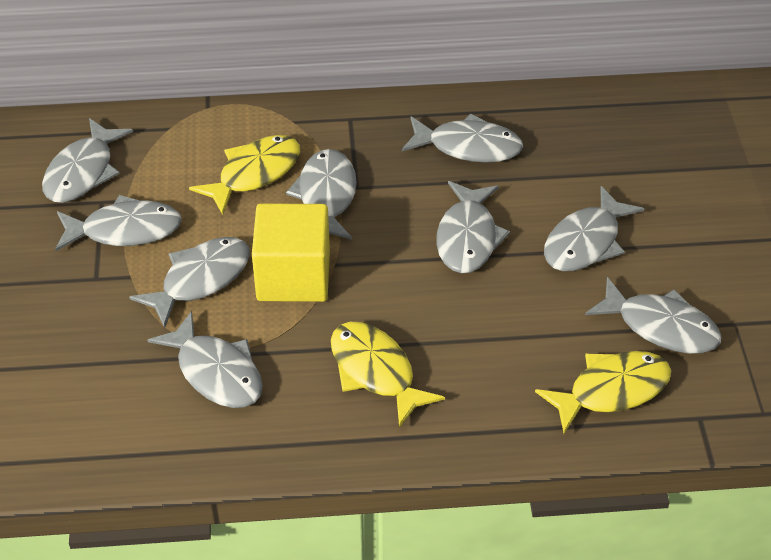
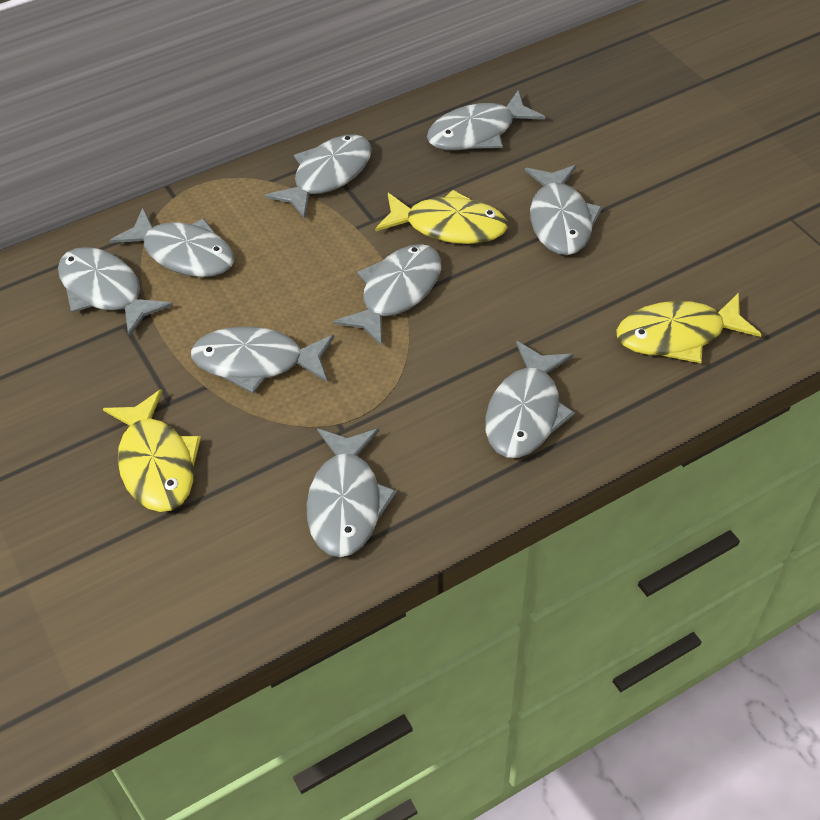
yellow cube: [252,203,330,302] = 1 -> none = 0

